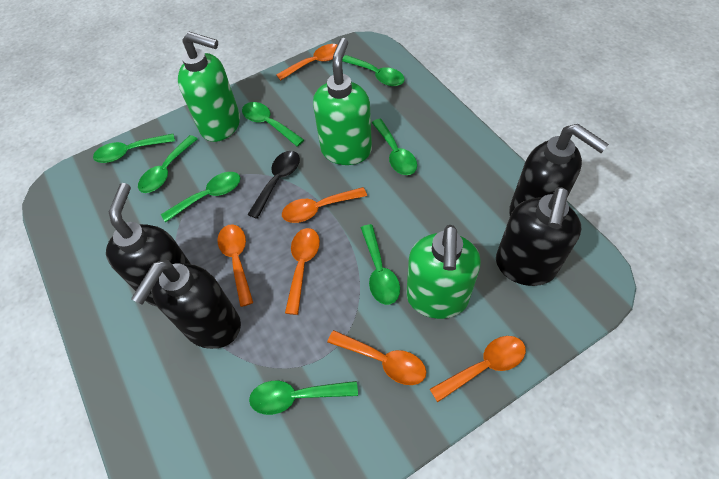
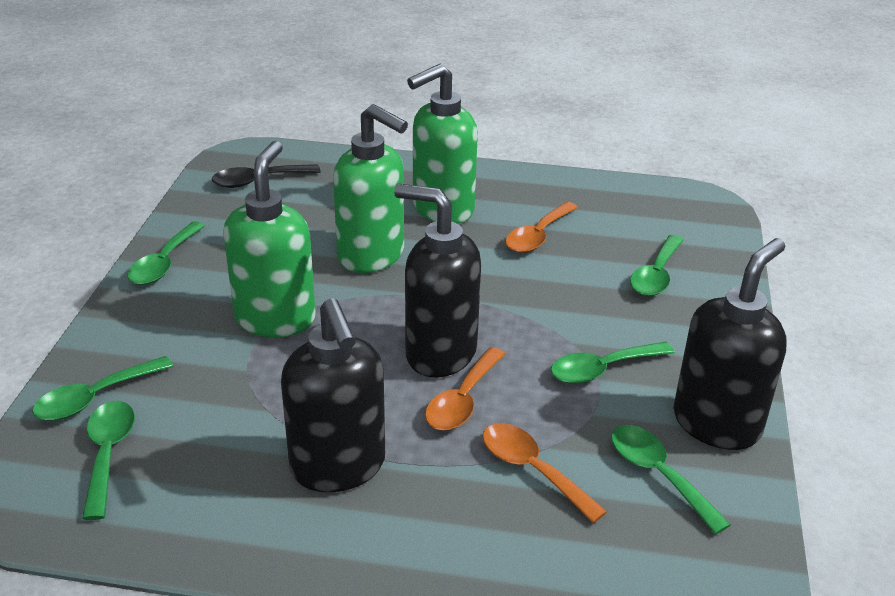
black soap dispenser: [106,183,191,306] [131,260,241,349] [496,187,581,286] [509,124,609,215] = 4 -> [281,298,385,492] [394,184,481,377] [673,238,787,450] = 3
green spoon: [93,134,175,163] [138,135,197,193] [161,172,240,222] [242,102,304,147] [249,381,358,415] [342,55,405,86] [361,224,400,305] [372,119,417,175] = 8 -> [32,356,173,421] [82,401,135,520] [127,222,205,285] [551,342,675,384] [611,425,731,534] [630,235,684,296] = 6
orange spoon: [217,224,253,307] [276,44,338,81] [282,187,367,223] [285,228,320,315] [327,330,426,385] [430,336,526,402] = 6 -> [425,347,505,431] [483,423,607,523] [505,202,578,253] = 3

